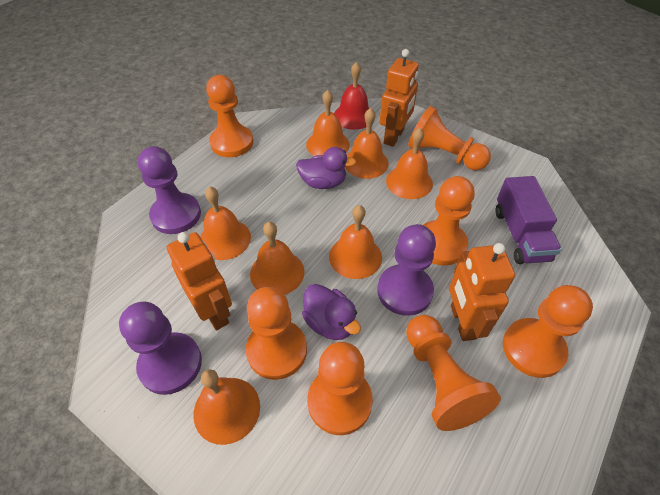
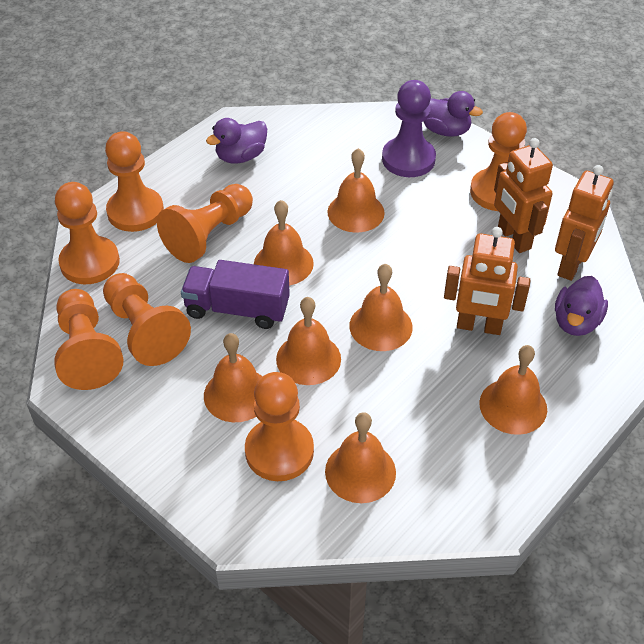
purple duck: [296,147,356,189] [302,284,361,340] = 2 -> [206,118,267,163] [423,91,483,137] [555,276,608,336] = 3
purple pawn: [119,301,202,395] [138,146,201,234] [377,224,436,316] = 3 -> [382,80,436,177] = 1
red bell: [334,62,369,130] = 1 -> none = 0

